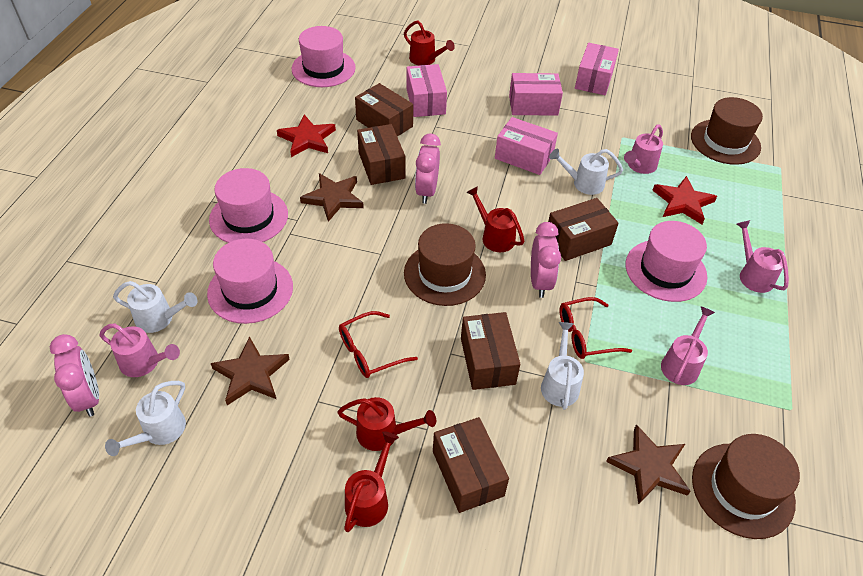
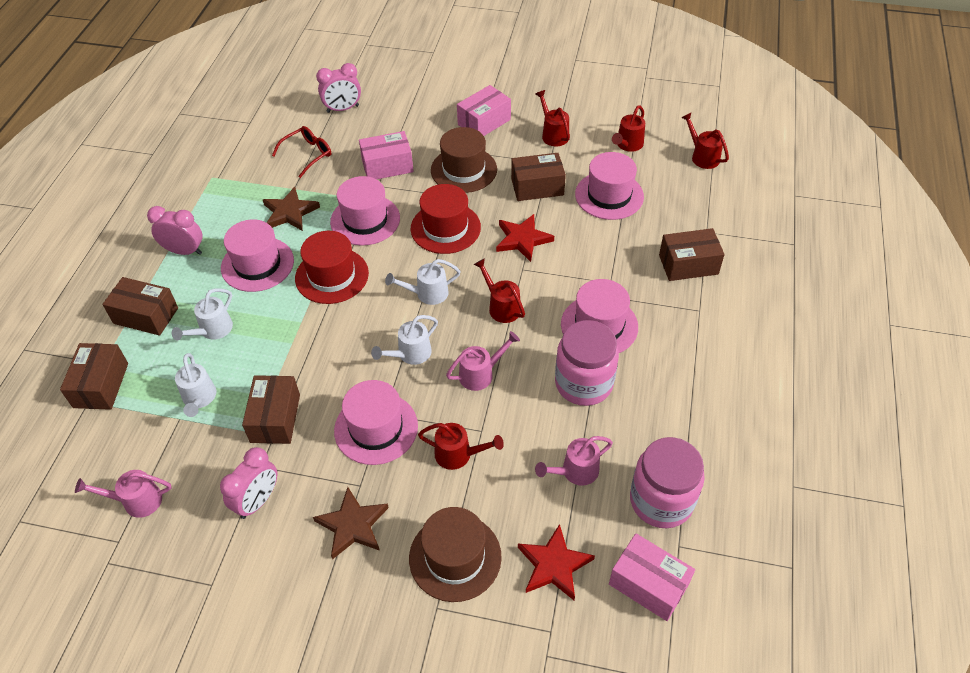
brown hat: [404,223,486,306] [691,97,763,165] [692,434,800,539] = 3 -> [409,507,502,602] [431,127,497,193] = 2
brown star: [211,336,290,405] [300,173,364,222] [606,424,691,505] = 3 -> [263,187,320,231] [313,487,389,560] = 2
pink box: [406,64,447,117] [495,117,558,175] [509,73,563,116] [575,43,619,95] = 4 -> [359,131,414,179] [457,85,511,136] [609,534,695,621] = 3
pink hat: [207,238,293,324] [209,168,288,243] [292,26,356,87] [626,221,707,302] = 4 -> [221,219,294,292] [330,176,400,246] [334,380,418,465] [561,279,638,353] [575,152,644,220] = 5
pink jar: none = 0 -> [555,320,619,406] [630,437,705,528] = 2
pink watering can: [100,323,180,377] [624,125,663,174] [661,306,715,385] [737,220,789,293] = 4 -> [75,470,172,518] [446,331,520,391] [535,436,613,486] = 3
red glasses: [339,311,418,378] [559,297,632,359] = 2 -> [272,126,331,178] = 1
red hat: none = 0 -> [295,231,369,304] [411,184,481,254] = 2
red watering can: [337,397,436,451] [344,431,399,532] [404,21,455,66] [466,186,524,252] = 4 -> [418,423,504,470] [474,258,525,323] [536,90,570,146] [612,105,645,152] [681,113,729,169] = 5

